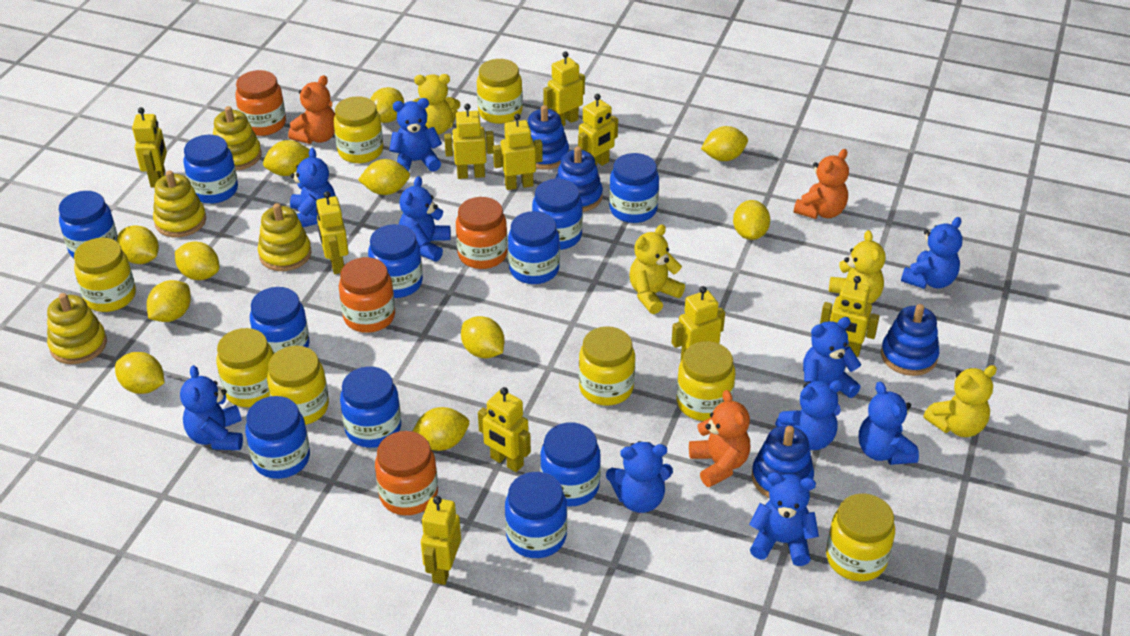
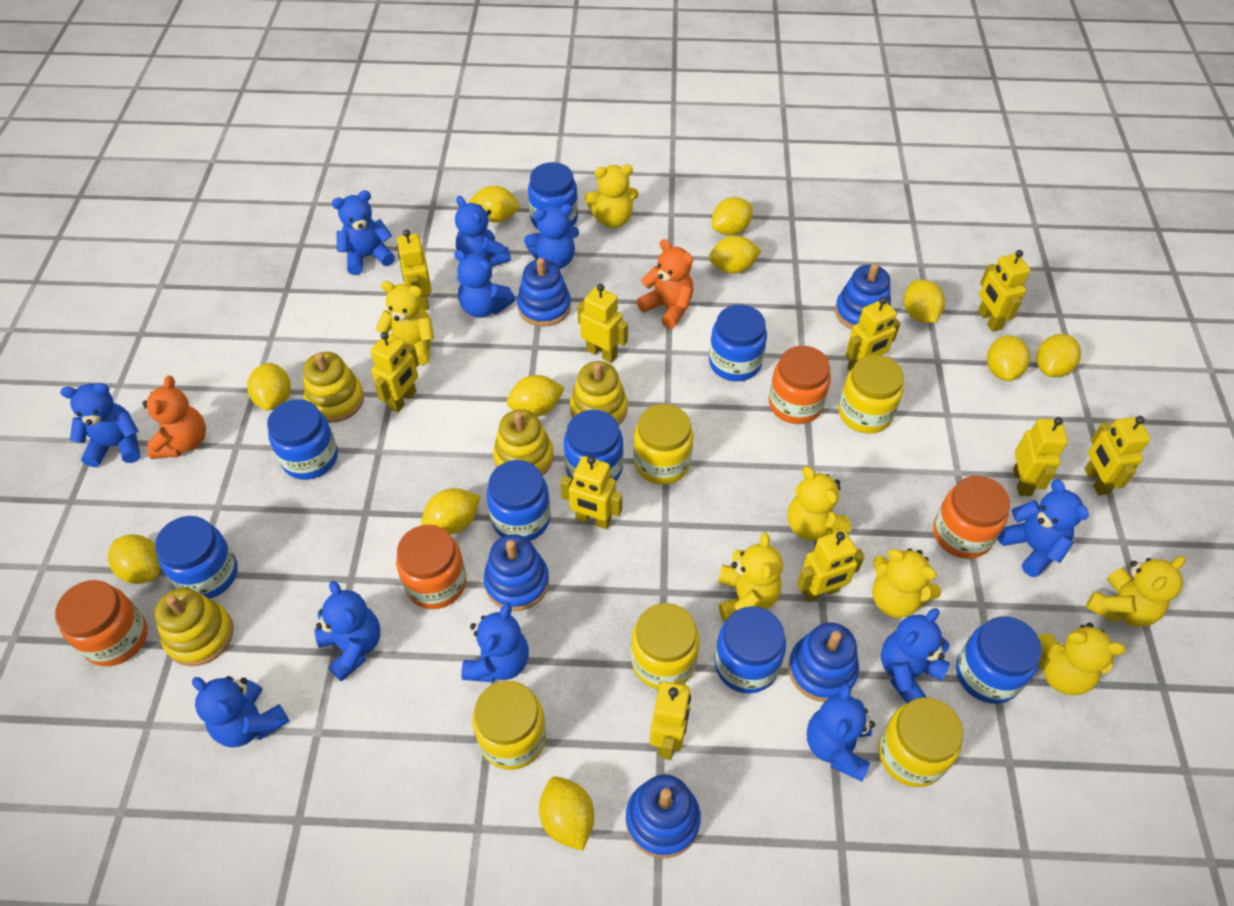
blue jar: [59,191,118,258] [183,135,238,204] [245,396,310,479] [250,287,310,354] [340,366,401,448] [368,224,423,298] [505,472,567,558] [508,211,560,284] [532,179,583,250] [540,422,601,506] [609,153,659,223] = 11 -> [155,516,238,599] [267,399,338,480] [487,460,551,541] [528,162,578,229] [564,410,623,481] [709,304,767,382] [714,606,786,694] [956,616,1042,704] = 8
blue stacking toy: [528,105,569,170] [555,146,603,212] [752,426,814,498] [881,304,939,376] = 4 -> [484,534,549,611] [517,258,571,326] [626,774,701,858] [788,623,859,702] [835,263,891,330] = 5
blue teddy bear: [180,365,243,450] [290,148,336,227] [389,98,442,172] [399,176,451,262] [606,441,673,513] [749,472,819,566] [775,380,843,450] [803,317,861,398] [859,381,919,465] [901,217,963,289] = 10 -> [60,383,141,467] [192,676,289,747] [315,581,380,682] [332,190,395,275] [454,250,515,318] [455,196,511,267] [461,602,529,682] [524,204,579,269] [807,683,875,782] [881,608,950,703] [998,479,1089,577] = 11
orange teddy bear: [288,75,335,144] [689,390,750,487] [794,149,849,219] = 3 -> [142,376,206,459] [637,239,694,329] = 2
yellow jar: [74,238,136,312] [216,328,273,407] [267,346,329,425] [334,96,383,163] [477,59,523,124] [579,326,635,405] [676,341,735,421] [826,493,895,581] = 8 -> [472,681,546,770] [631,603,700,689] [633,404,694,485] [838,355,904,434] [878,698,963,787] = 5
yellow teddy bear: [413,74,460,135] [629,225,685,314] [829,230,886,304] [923,365,997,437] = 4 -> [375,281,434,365] [585,164,639,228] [718,533,783,622] [788,466,851,541] [872,548,941,618] [1038,623,1126,695] [1086,556,1185,627] = 7

